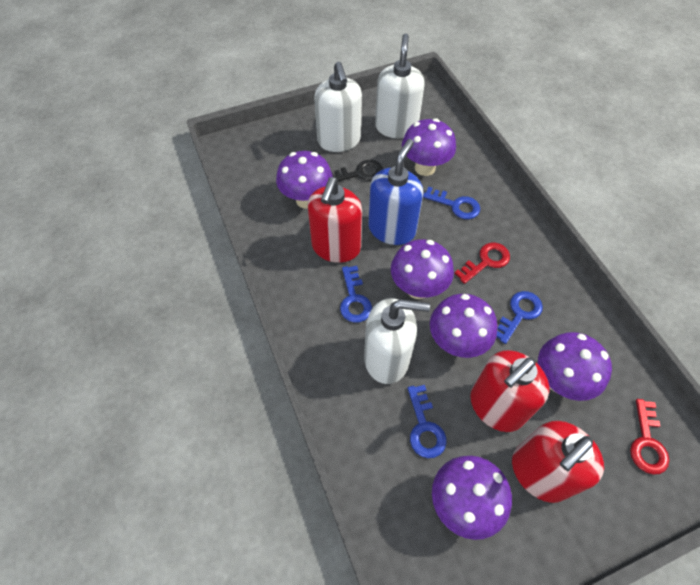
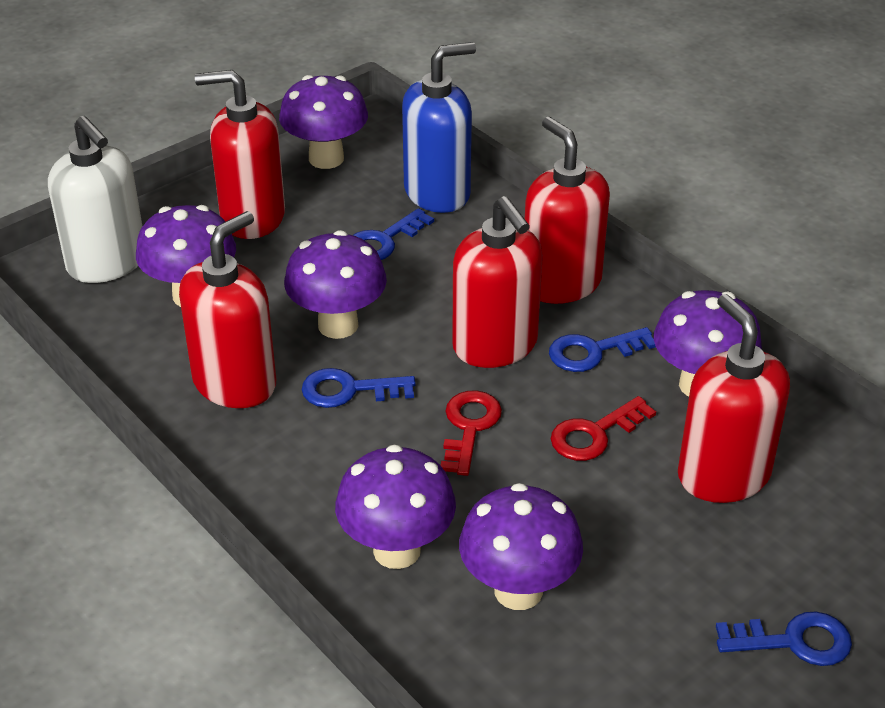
black key: [331,160,383,181] = 1 -> none = 0
red soap dispenser: [308,177,362,263] [470,350,549,432] [512,421,604,503] = 3 -> [179,211,276,408] [195,70,285,239] [452,196,543,368] [525,117,610,304] [678,294,790,503] = 5
white soap dispenser: [314,62,362,152] [364,298,430,384] [375,34,425,138] = 3 -> [48,116,143,283] = 1

